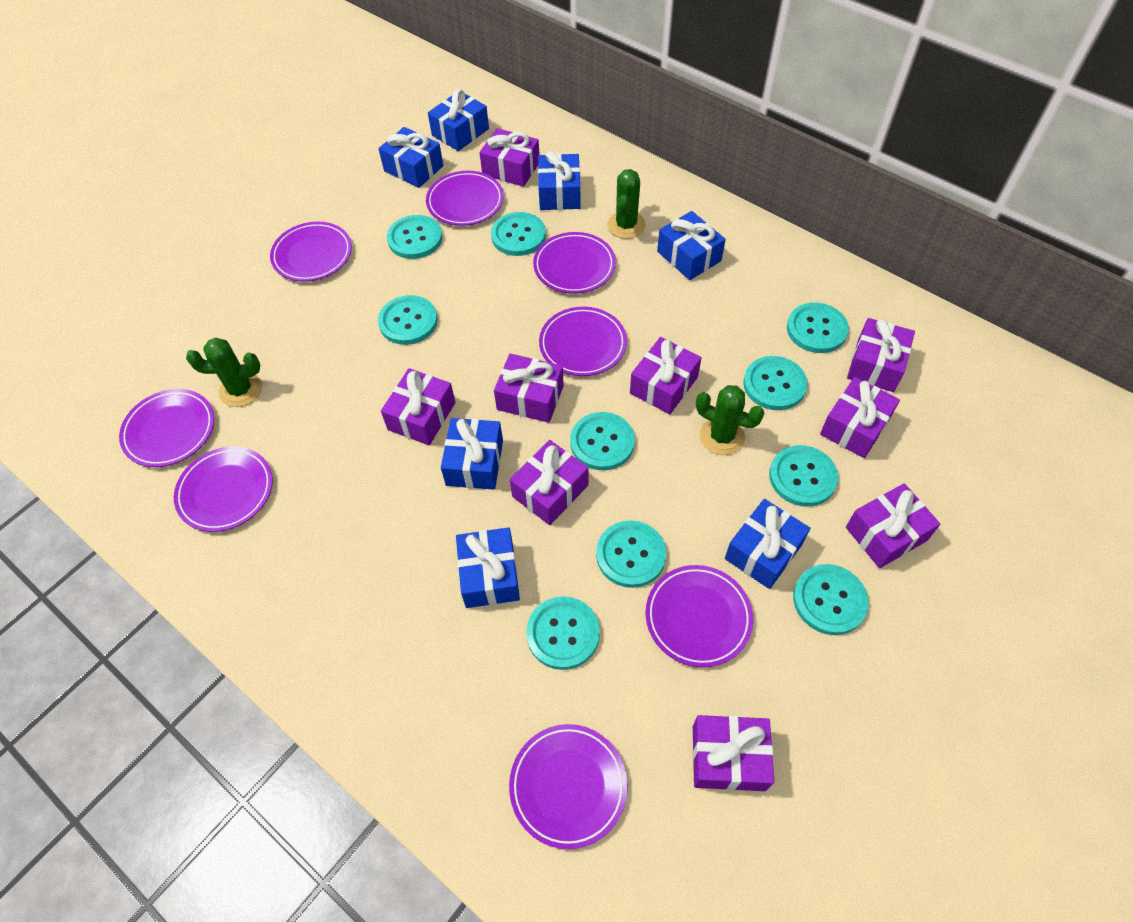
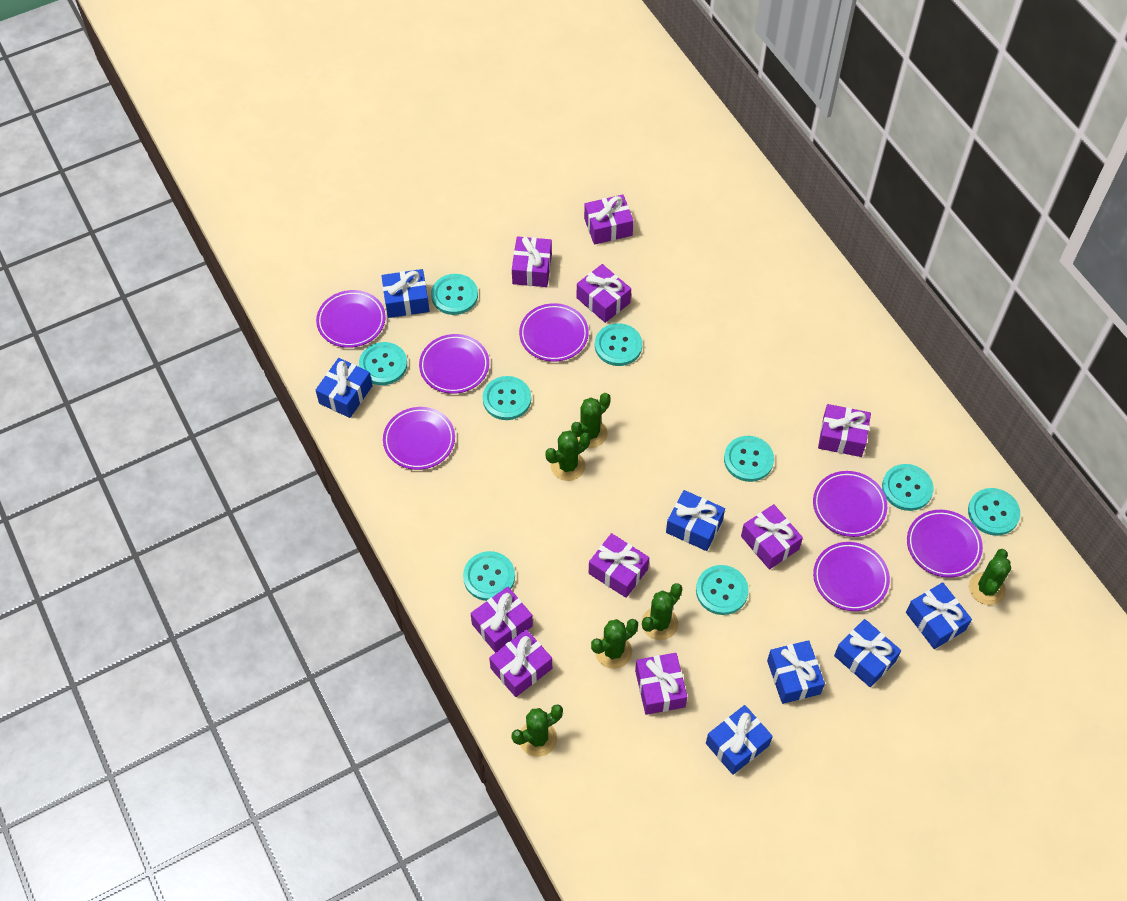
green cactus: [186,338,262,407] [607,169,645,239] [696,385,764,455] = 3 -> [511,704,563,757] [546,431,590,481] [571,393,611,448] [591,619,638,669] [641,583,682,640] [969,549,1011,605] = 6
purple plate: [119,389,214,467] [174,446,273,532] [270,222,352,282] [426,171,504,226] [509,724,627,849] [533,232,616,294] [539,307,627,376] [645,565,753,667] = 8 -> [316,290,386,348] [383,407,455,470] [419,334,489,394] [519,303,589,362] [813,471,887,537] [813,542,890,611] [907,510,983,578] = 7
turquoise button: [378,295,438,345] [387,215,442,259] [491,212,546,256] [526,596,600,670] [570,412,635,470] [596,521,667,588] [743,356,808,410] [769,445,838,507] [787,303,849,353] [793,564,869,635] = 10 -> [359,342,407,385] [431,274,478,315] [463,551,515,601] [483,376,531,420] [595,323,642,366] [696,565,749,615] [724,436,774,482] [882,464,934,511] [968,488,1020,536] = 9

